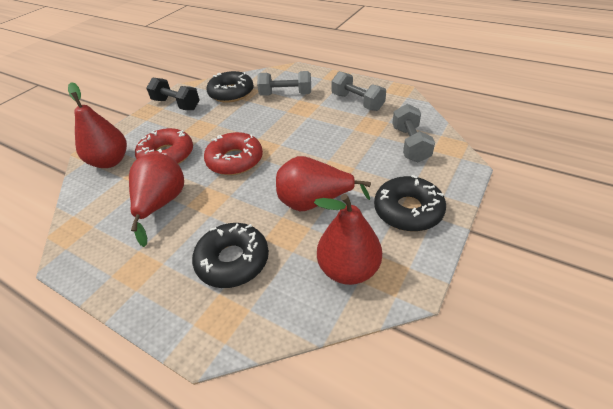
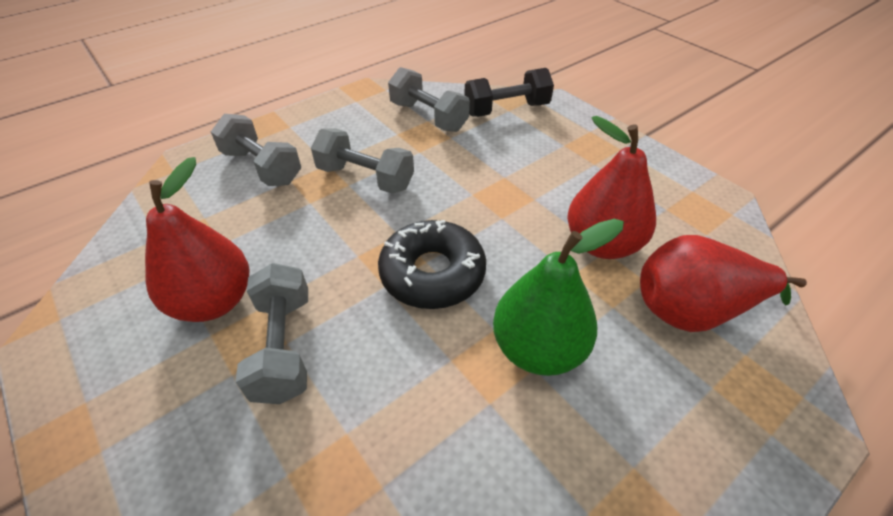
black donut: [192,223,269,288] [207,71,254,103] [374,175,446,232] = 3 -> [378,220,486,309] = 1
green pear: none = 0 -> [493,219,624,376] = 1
grey dumbbell: [257,71,311,96] [331,71,386,111] [392,104,435,162] = 3 -> [211,114,301,186] [236,263,308,404] [311,128,414,194] [388,67,470,132] = 4
red donut: [135,128,193,164] [204,132,263,175] = 2 -> none = 0
red pear: [68,82,127,168] [129,153,184,247] [276,156,371,211] [314,194,382,285] = 4 -> [145,157,249,322] [567,116,656,259] [640,235,807,332] = 3

